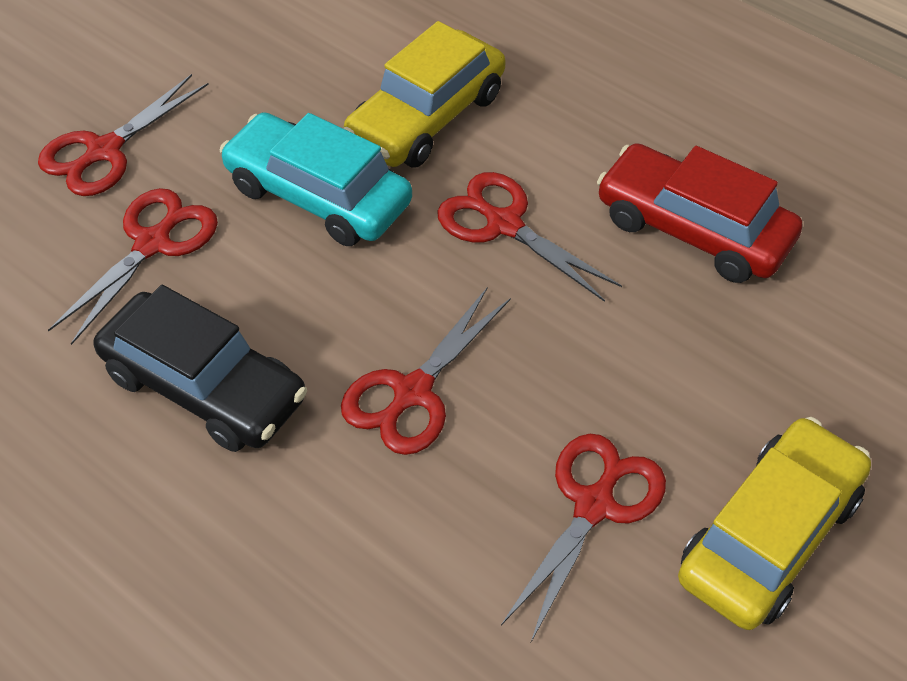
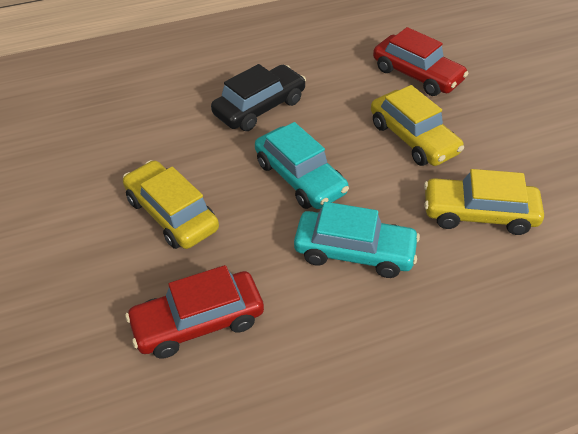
red car: [597,143,802,283] = 1 -> [125,265,264,358] [373,27,469,96] = 2
red scissors: [38,74,209,196] [48,188,218,345] [341,287,511,455] [437,172,622,302] [501,434,666,642] = 5 -> none = 0
turquoise car: [220,112,412,246] = 1 -> [255,122,349,209] [294,202,420,278] = 2
yellow car: [343,21,506,168] [678,417,871,630] = 2 -> [123,160,219,249] [371,85,464,166] [424,169,544,235] = 3

